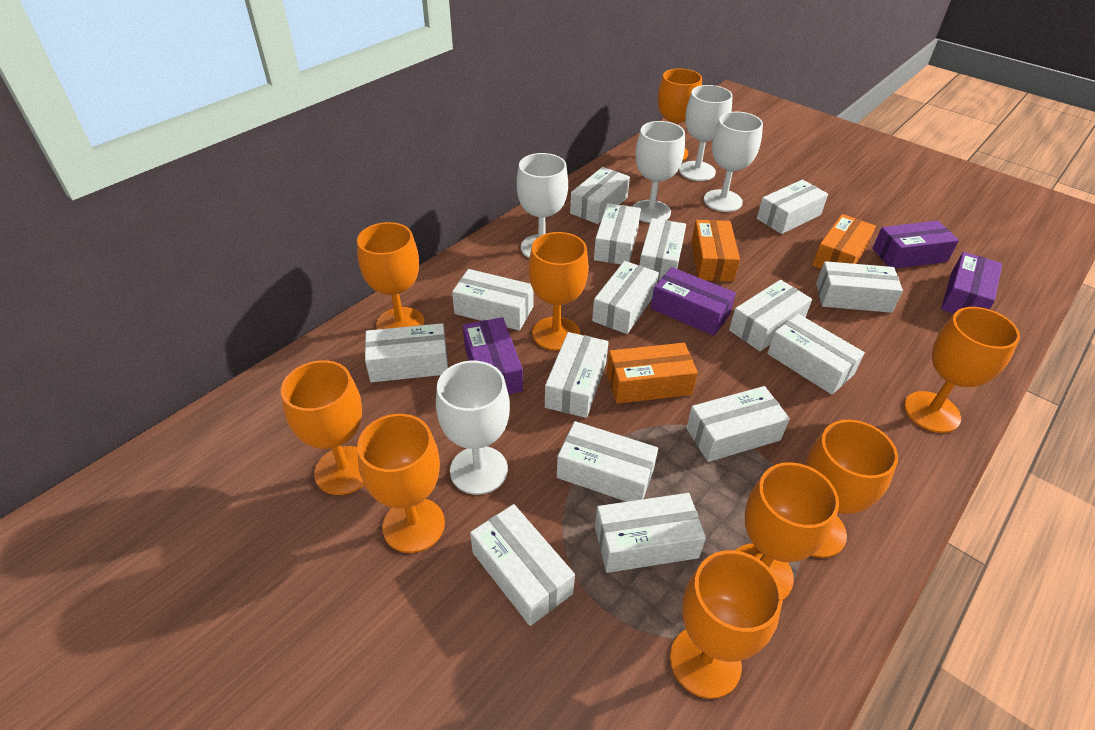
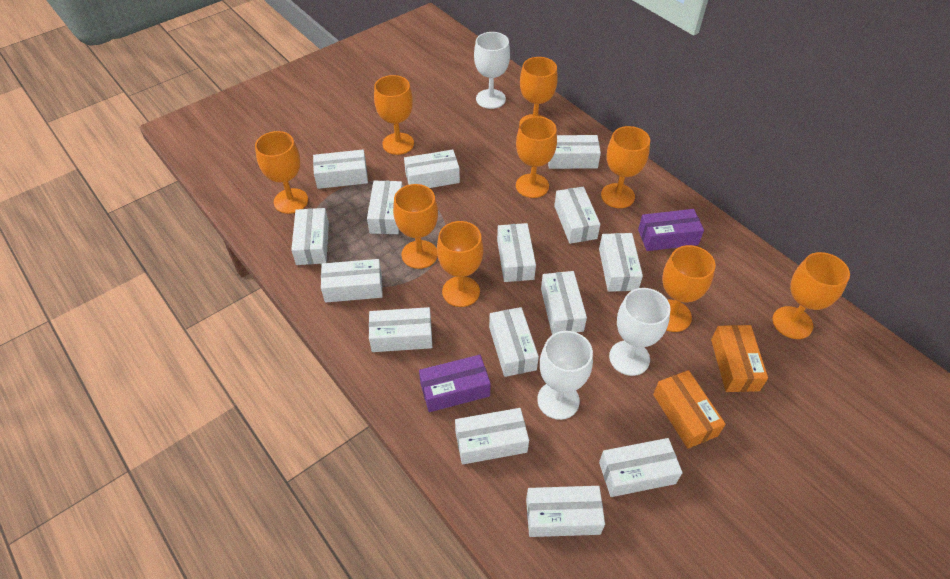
orange box: [607,343,698,404] [691,220,740,282] [812,214,876,269] = 3 -> [653,370,726,449] [711,325,768,392] = 2
purple box: [463,317,523,394] [651,267,736,336] [872,220,959,269] [941,252,1002,314] = 4 -> [419,355,491,412] [638,209,704,251] = 2
white goblet: [436,361,510,495] [517,153,568,258] [632,121,685,223] [679,85,733,181] [704,112,763,212] = 5 -> [474,32,510,109] [537,331,593,420] [609,288,670,376] = 3

